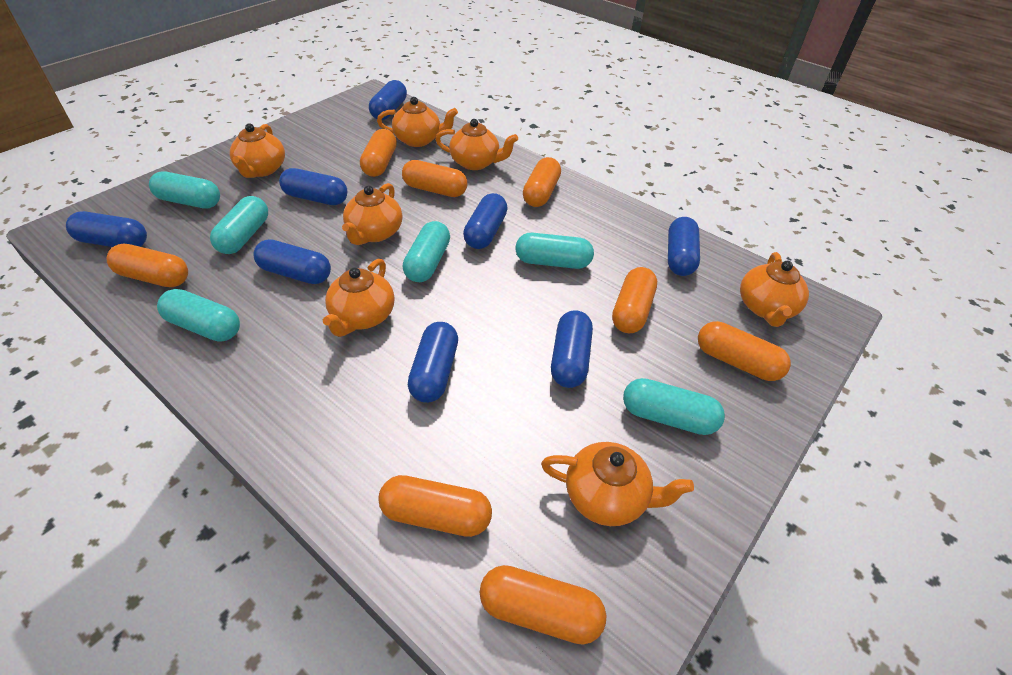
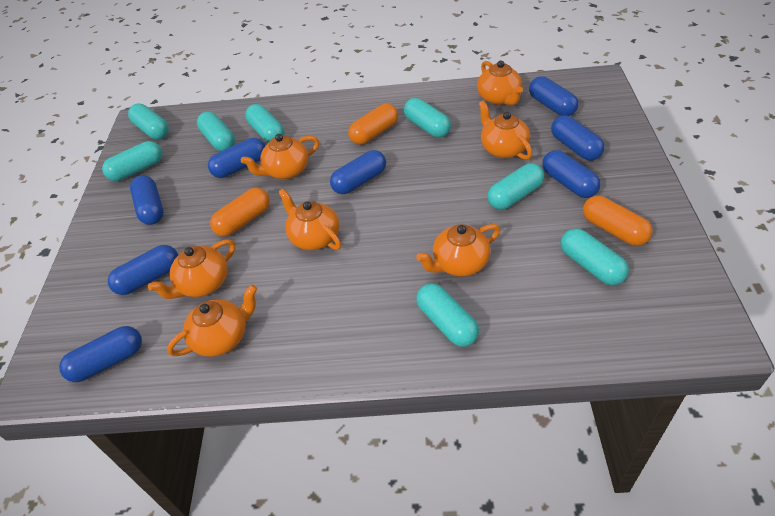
orange capsule: [106,244,188,287] [360,129,397,177] [378,475,492,537] [402,160,467,197] [480,565,606,645] [523,157,561,207] [612,267,657,333] [698,321,791,381] = 8 -> [210,188,270,237] [348,104,398,145] [583,196,653,246] = 3
turquoise capsule: [149,171,220,209] [157,289,240,341] [210,196,268,254] [403,221,450,282] [515,233,594,269] [623,378,725,435] = 6 -> [102,141,162,181] [128,104,169,139] [197,112,235,151] [245,104,284,143] [404,98,451,138] [416,283,479,347] [488,163,544,210] [561,228,629,285] = 8

